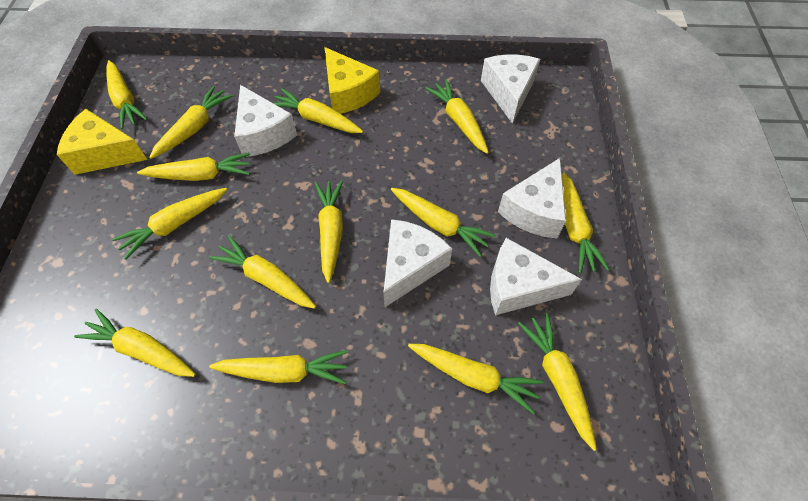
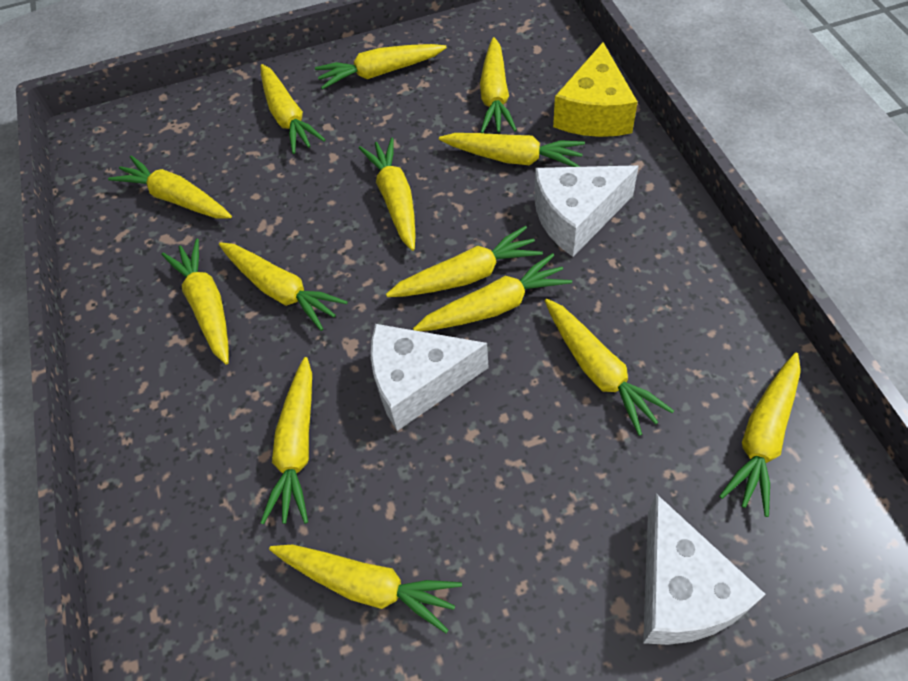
white cheese: [234,85,297,157] [383,219,452,307] [481,54,540,124] [490,238,582,315] [498,158,566,239] = 5 -> [371,324,489,431] [534,165,639,257] [643,494,766,645] = 3
yellow cheese: [57,109,147,175] [324,47,380,114] = 2 -> [553,42,638,137] = 1

